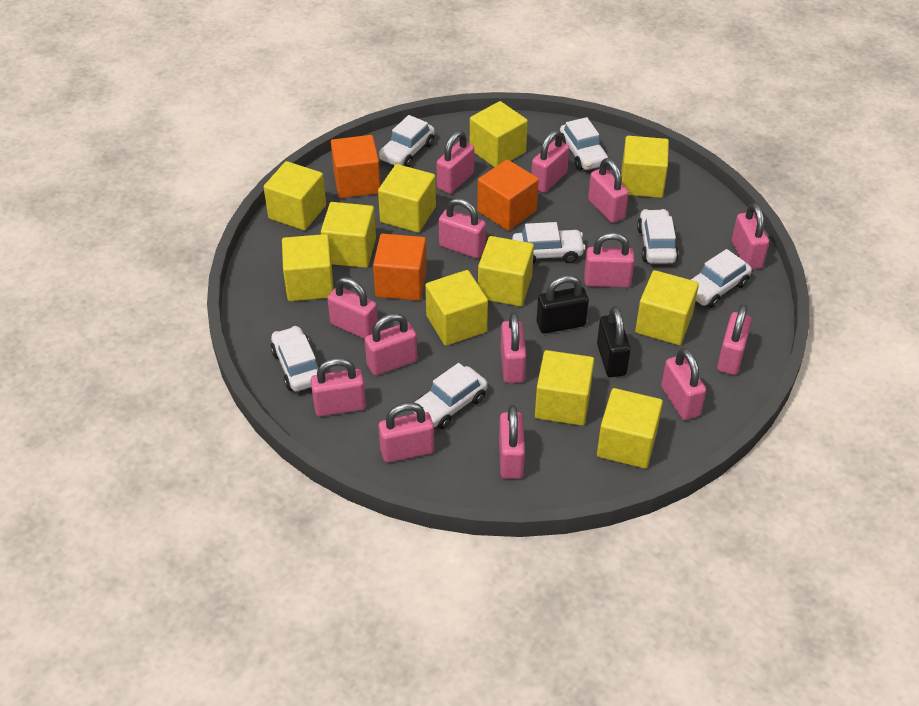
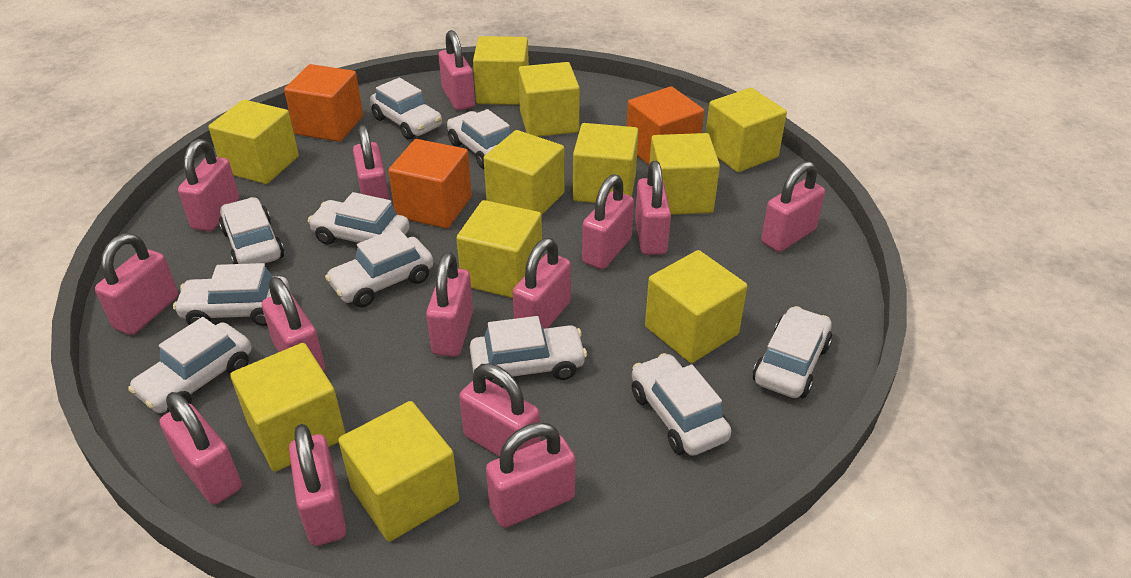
black padlock: [537,275,589,334] [597,306,631,377] = 2 -> none = 0
white car: [271,326,320,391] [379,115,435,167] [413,363,488,429] [512,222,586,264] [560,117,608,170] [637,209,679,264] [689,249,752,308] = 7 -> [128,317,251,413] [173,263,289,326] [219,197,284,264] [308,192,410,245] [325,228,433,308] [370,77,442,140] [447,109,511,169] [470,316,587,388] [632,353,731,456] [753,306,832,398] = 10

